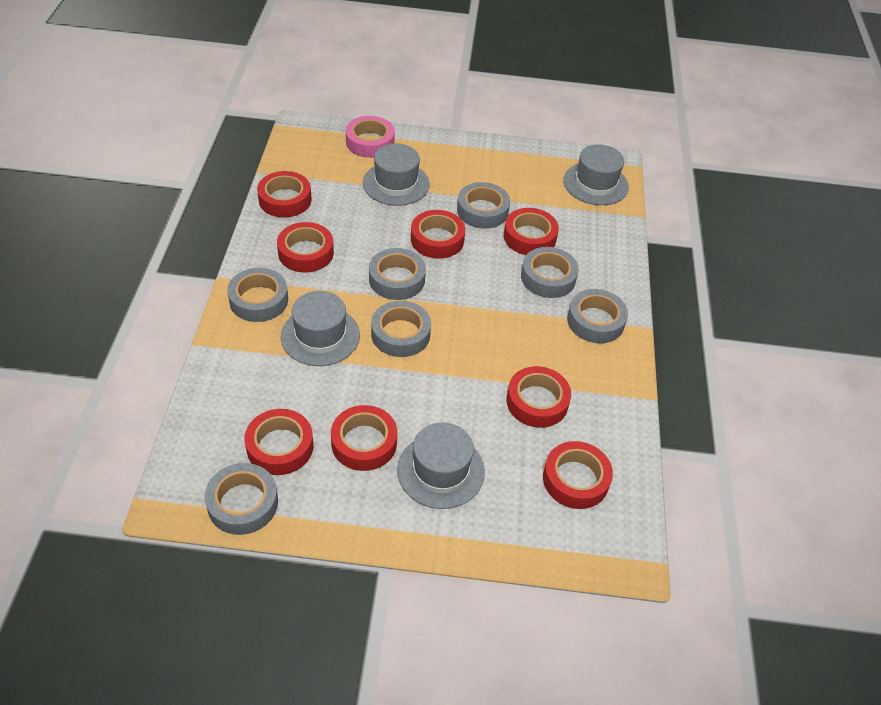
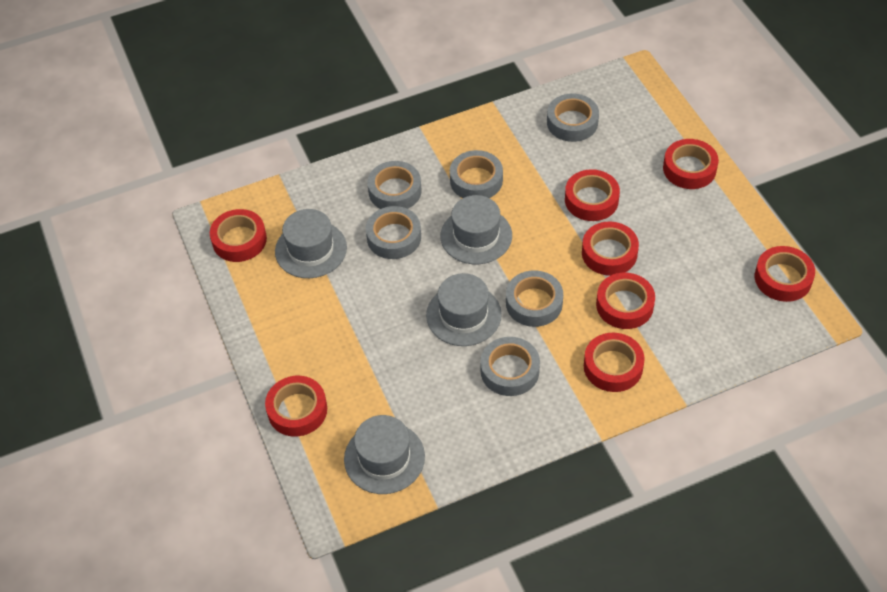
grey tape: [205,463,278,535] [227,268,288,322] [369,248,426,300] [371,301,431,357] [457,182,510,229] [521,247,579,298] [567,289,628,343] = 7 -> [366,206,421,259] [367,161,422,209] [450,150,503,198] [480,337,540,396] [506,270,563,327] [547,93,599,142] = 6
pink tape: [346,116,395,158] = 1 -> none = 0

